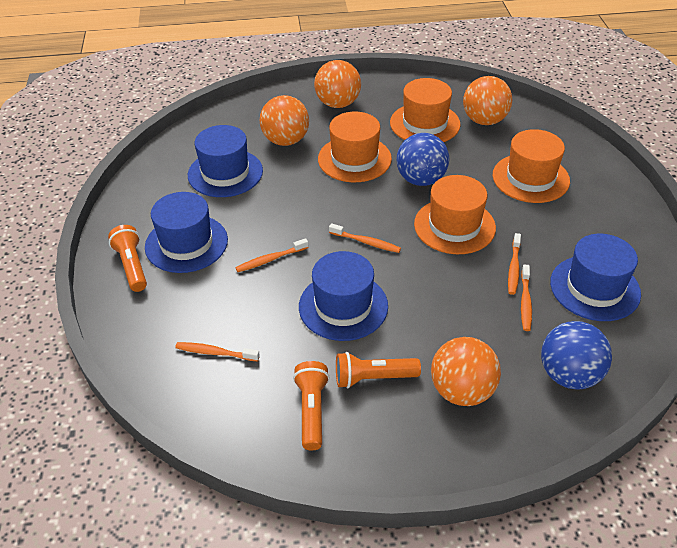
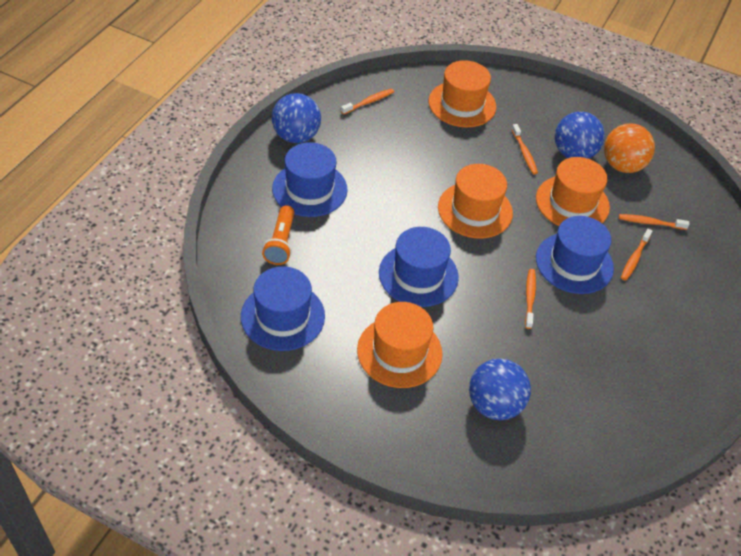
blue ball: [396,133,449,186] [541,321,612,389] = 2 -> [272,93,321,143] [469,359,531,420] [555,112,605,159] = 3
orange ball: [260,95,309,146] [314,60,361,108] [431,337,501,406] [463,76,512,125] = 4 -> [604,123,655,173] = 1
orange flashlight: [108,225,147,292] [293,361,330,450] [336,352,421,388] = 3 -> [262,205,295,265] = 1

